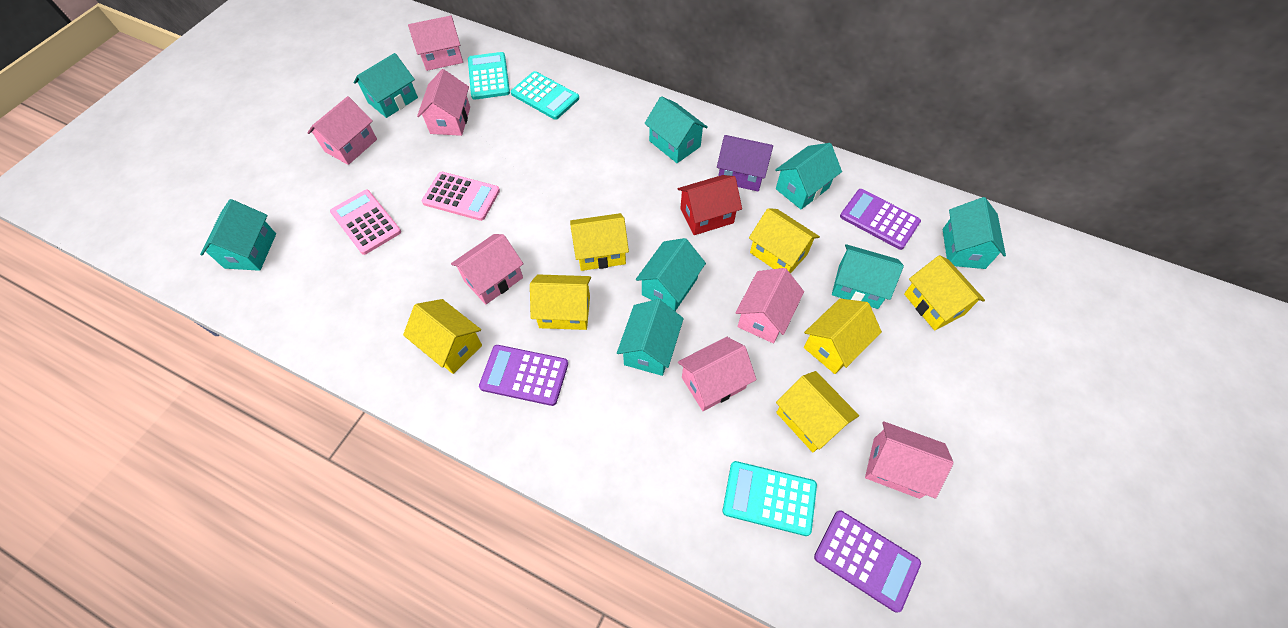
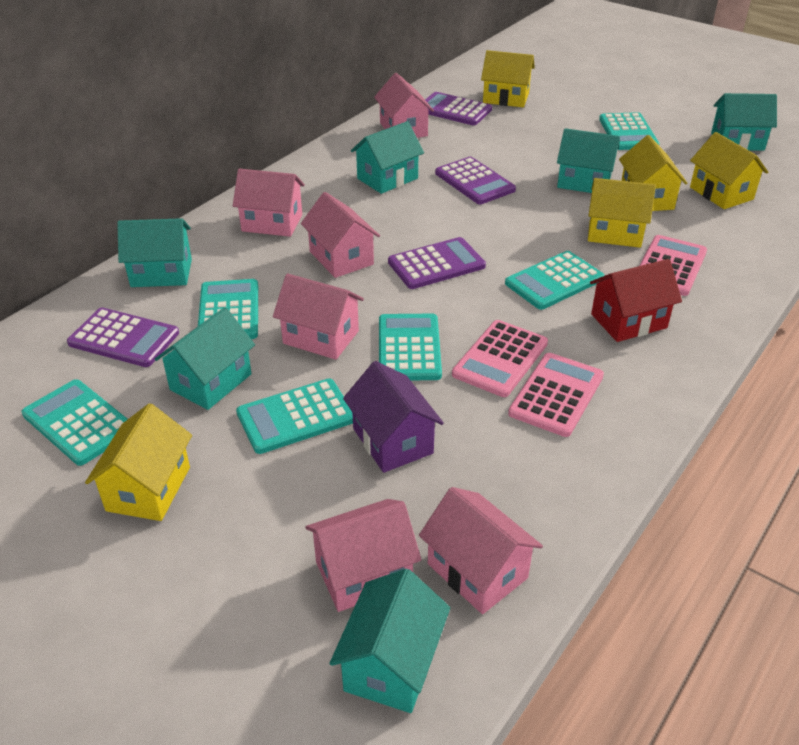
pink calculator: [330,190,401,255] [422,172,500,221] = 2 -> [452,320,548,397] [508,353,604,437] [639,235,707,296] = 3
pink house: [307,96,377,165] [408,16,463,71] [417,69,470,136] [451,234,524,304] [678,337,756,411] [735,268,804,343] [865,421,954,499] = 7 -> [233,169,305,237] [273,274,364,360] [301,192,380,278] [305,499,421,612] [374,73,434,138] [419,487,543,614] = 6
purple calculator: [479,345,568,406] [814,510,921,612] [840,189,921,250] = 3 -> [67,307,179,367] [388,237,486,289] [425,92,492,125] [435,157,516,204] = 4
turquoise calculator: [468,52,510,100] [511,71,579,120] [722,461,817,536] = 3 -> [22,379,128,466] [198,279,258,339] [236,378,353,454] [379,314,442,380] [505,251,604,310] [599,112,659,150] = 6
turquoise house: [200,199,276,271] [353,53,418,118] [617,299,684,376] [636,238,706,311] [644,96,708,163] [775,143,842,209] [832,244,904,309] [943,197,1006,269] = 8 -> [117,218,192,287] [155,307,255,410] [329,569,450,713] [351,121,424,194] [557,128,620,193] [711,93,777,151] = 6
yellow house: [403,299,482,374] [530,274,591,330] [570,213,629,271] [749,208,820,274] [776,371,859,452] [804,299,882,374] [904,255,985,330] = 7 -> [85,403,192,521] [481,50,535,107] [588,178,656,248] [619,135,687,211] [690,132,768,209] = 5

